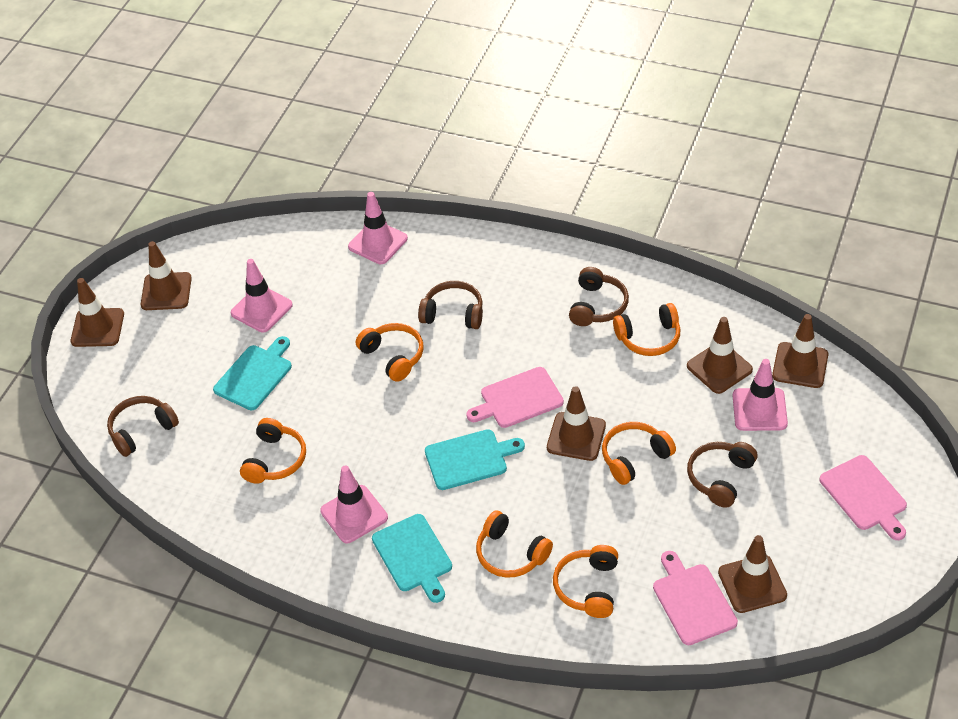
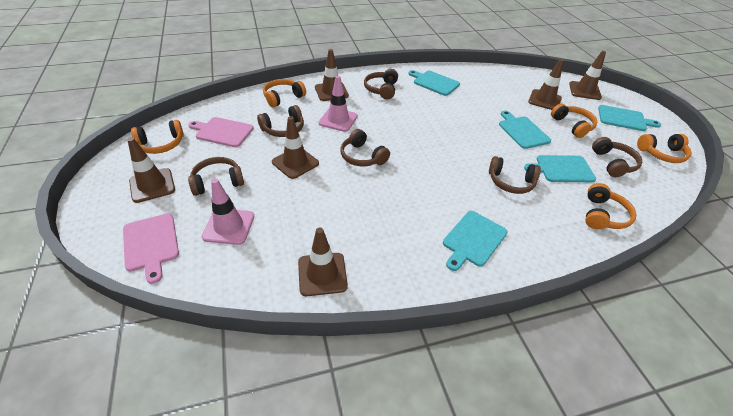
brown headphones: [107,396,179,457] [418,281,483,329] [569,267,629,326] [687,442,757,508] = 4 -> [188,157,244,196] [257,105,304,137] [340,129,390,166] [364,69,398,100] [489,156,541,194] [592,137,642,177] = 6
orange headphones: [240,418,306,484] [356,323,424,382] [476,510,553,578] [553,545,618,618] [602,422,676,485] [613,303,680,356] = 6 -> [131,120,184,154] [263,79,306,108] [551,103,597,138] [586,183,636,229] [637,134,691,163] = 5
pink cutting board: [466,367,564,428] [653,551,738,645] [820,455,907,540] = 3 -> [123,213,179,284] [188,117,254,147] = 2
pink traffic cone: [231,259,293,333] [320,465,388,543] [348,192,408,264] [733,359,788,431] = 4 -> [202,179,254,245] [319,76,358,132] = 2
turquoise cutting board: [213,336,292,410] [372,514,452,603] [425,429,525,490] = 3 -> [408,70,460,96] [443,211,507,271] [499,110,551,149] [524,155,596,182] [598,105,661,131] = 5

